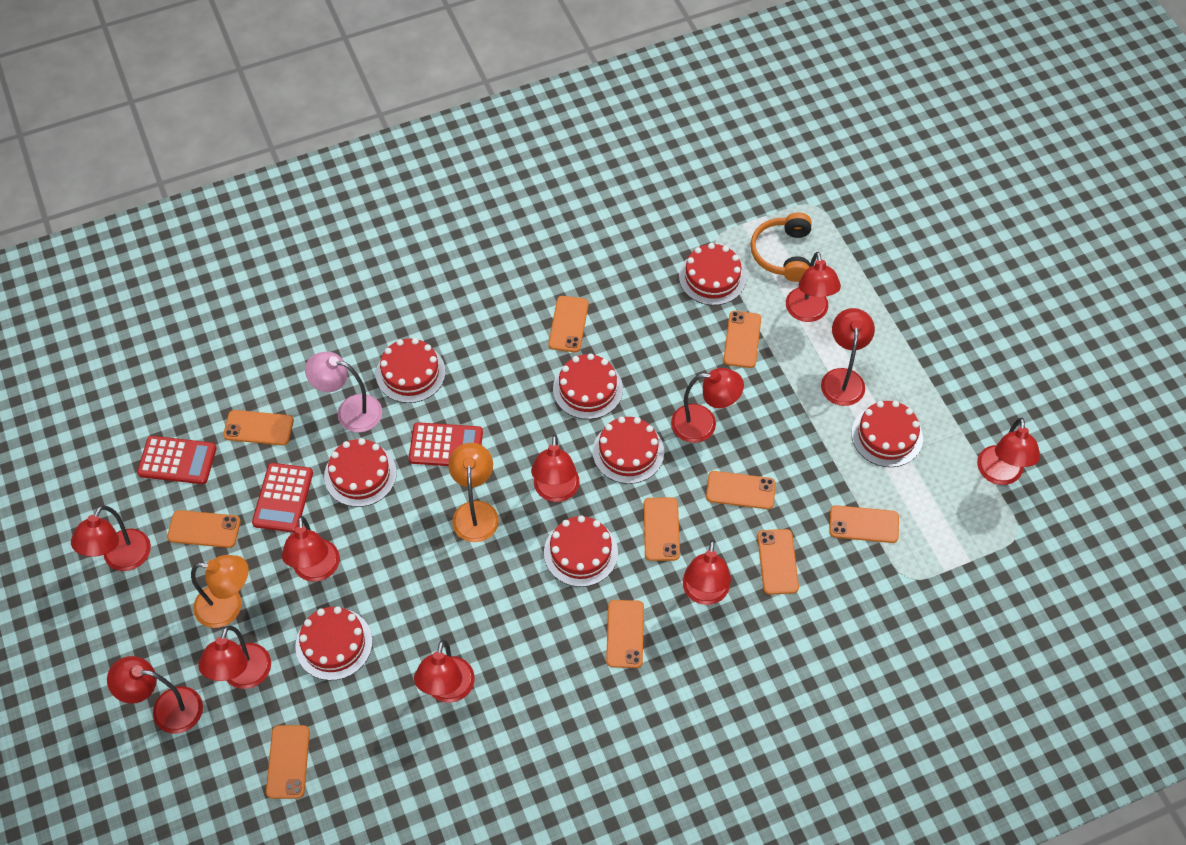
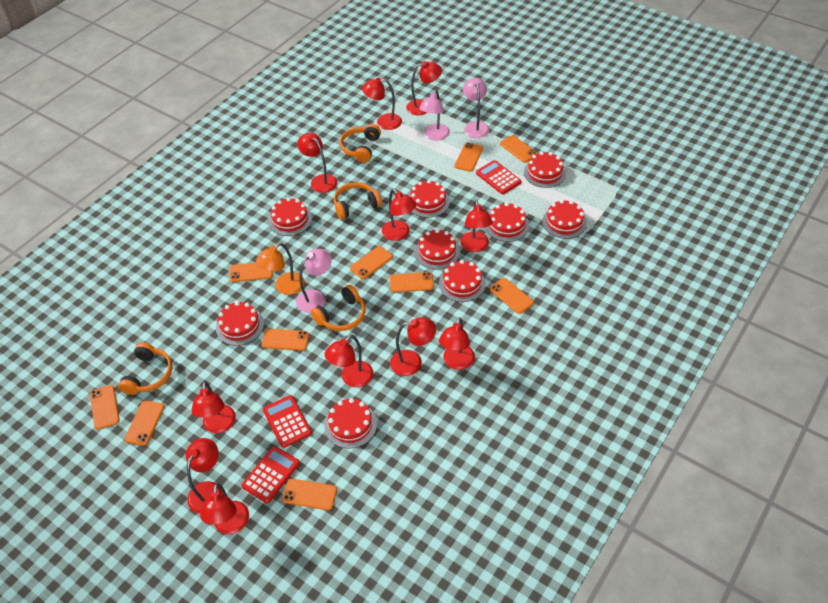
orange headphones: [750,212,812,282] = 1 -> [118,342,172,395] [311,284,365,331] [334,182,382,219] [340,124,381,163] = 4
orange lamp: [191,555,249,628] [448,443,499,542] = 2 -> [256,243,305,295] = 1
pink lamp: [305,352,382,432] = 1 -> [296,249,332,313] [419,90,450,141] [463,78,489,138] = 3
red cake: [295,606,372,680] [324,438,397,507] [376,338,446,403] [544,515,618,587] [553,353,623,419] [593,417,664,484] [679,243,746,305] [851,401,923,467] = 8 -> [216,301,264,346] [269,197,312,236] [324,398,377,449] [409,180,450,218] [415,229,460,269] [439,260,486,302] [485,202,529,242] [524,151,566,188] [542,200,587,239] = 9

